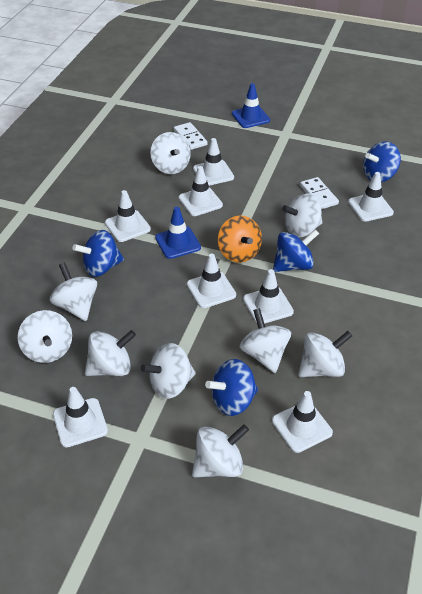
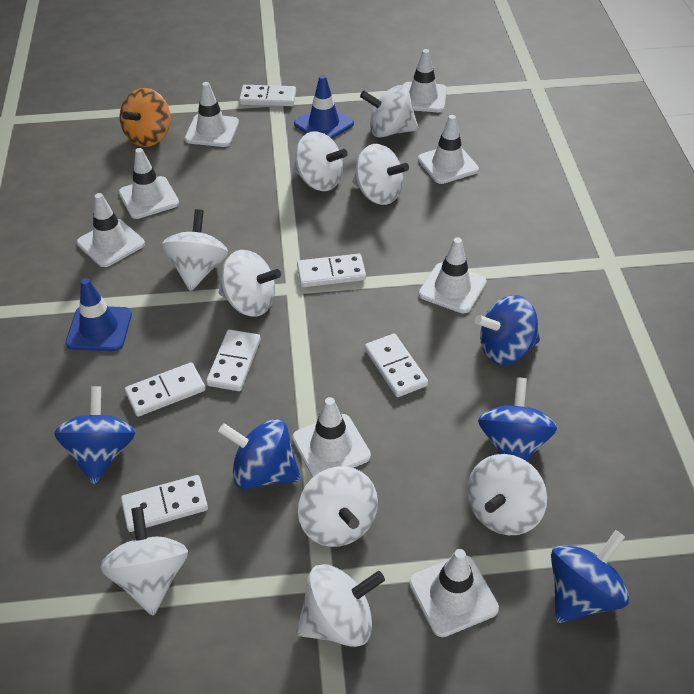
blue spinning top: [72,230,124,277] [205,359,258,416] [273,229,319,272] [363,142,401,182] = 4 -> [54,386,135,484] [218,419,301,489] [475,295,540,365] [478,378,557,461] [551,530,629,623] = 5
white domino: [174,122,208,150] [300,177,339,209] = 2 -> [121,475,208,532] [125,362,205,417] [206,329,261,391] [239,85,296,106] [297,254,366,287] [365,334,428,397] = 6

